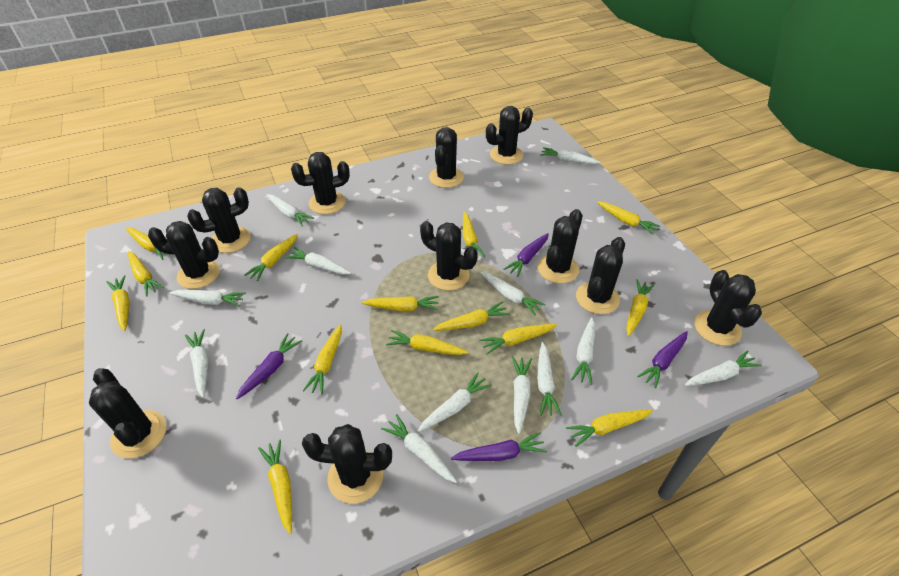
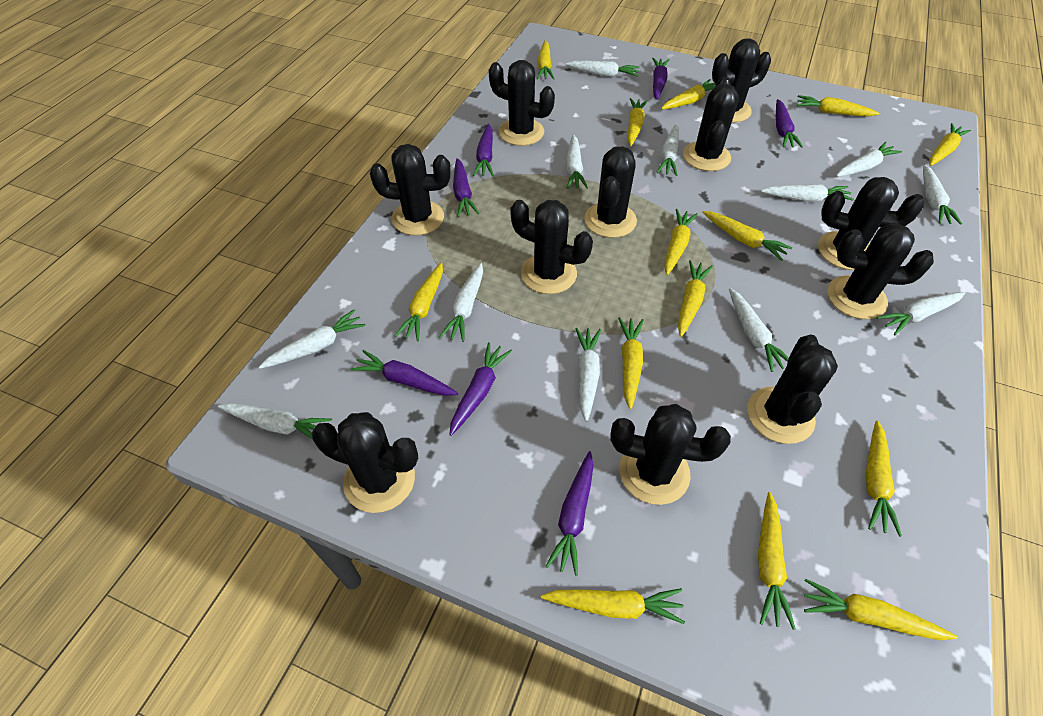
purple carrot: [236,333,302,399] [451,432,547,461] [504,233,549,277] [637,331,688,388] = 4 -> [350,350,458,396] [449,342,512,436] [453,158,479,217] [473,124,494,177] [545,451,594,576] [652,58,670,100] [776,99,803,148] = 7

